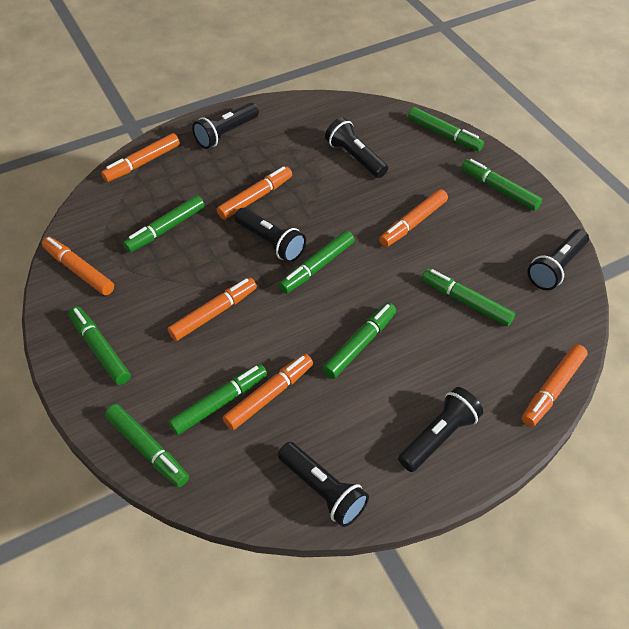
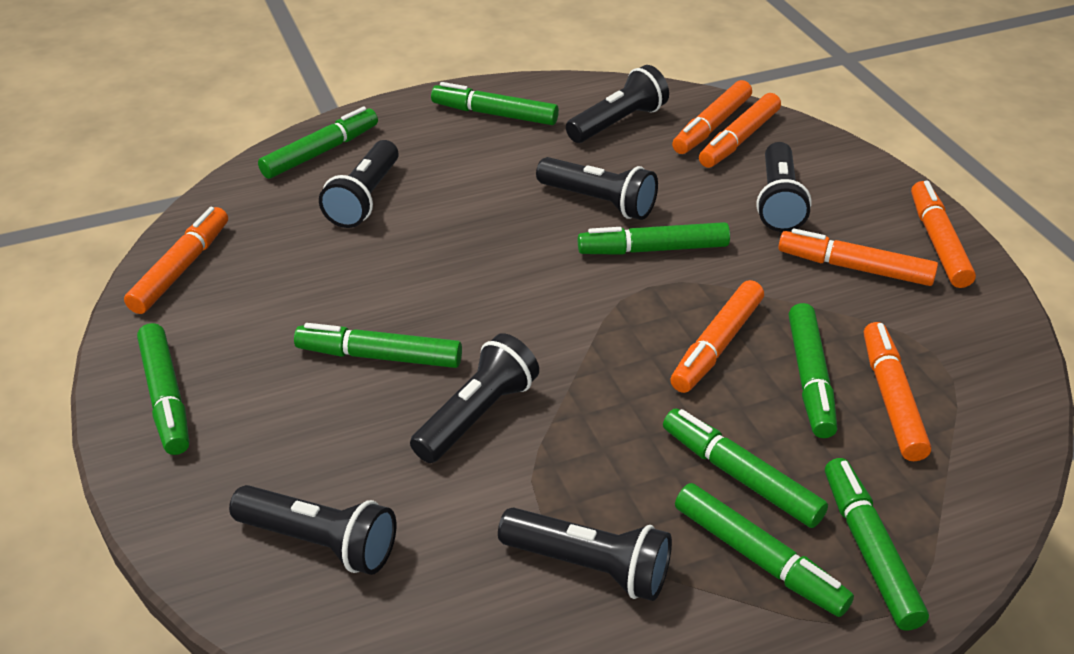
black flashlight: [192,103,259,149] [234,208,306,263] [278,442,369,527] [325,118,388,178] [398,387,483,472] [527,229,589,290] = 6 -> [229,485,396,575] [319,140,399,228] [410,333,539,463] [498,508,672,601] [536,157,658,220] [566,65,669,143] [756,142,812,232] = 7

